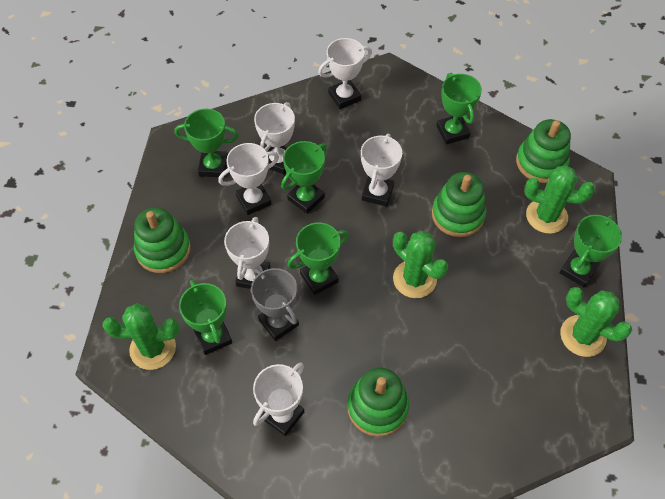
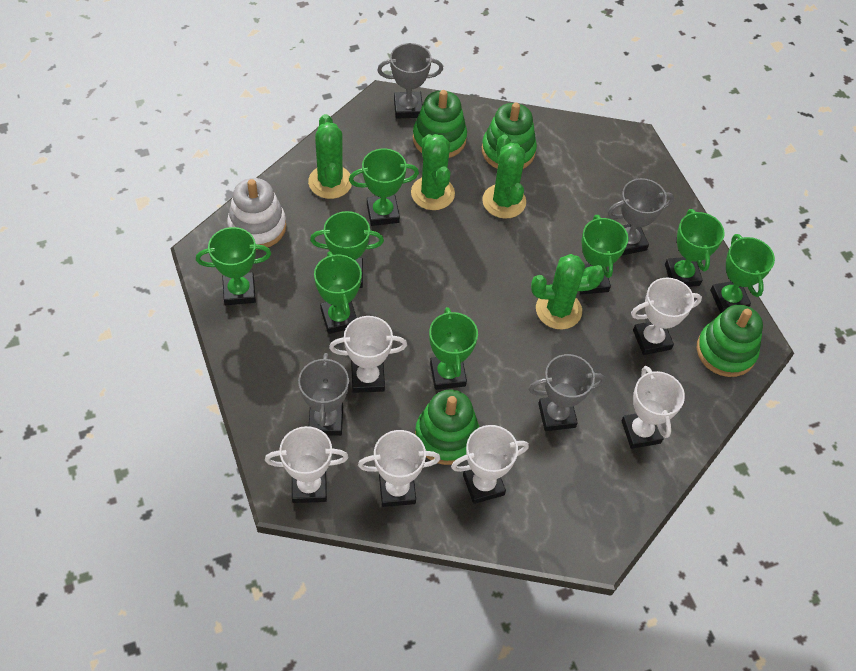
green trophy: [175,109,239,178] [179,280,232,355] [281,141,327,214] [287,223,349,295] [436,73,482,145] [559,215,622,288] = 6 -> [196,227,271,305] [310,211,384,288] [314,251,362,334] [349,148,419,226] [429,307,478,390] [579,215,629,294] [665,209,725,287] [710,234,775,314] = 8
grey trophy: [251,268,299,341] = 1 -> [298,353,349,436] [377,43,443,118] [528,354,606,431] [608,178,674,256] = 4
white stacking toy: none = 0 -> [227,178,286,250] = 1

